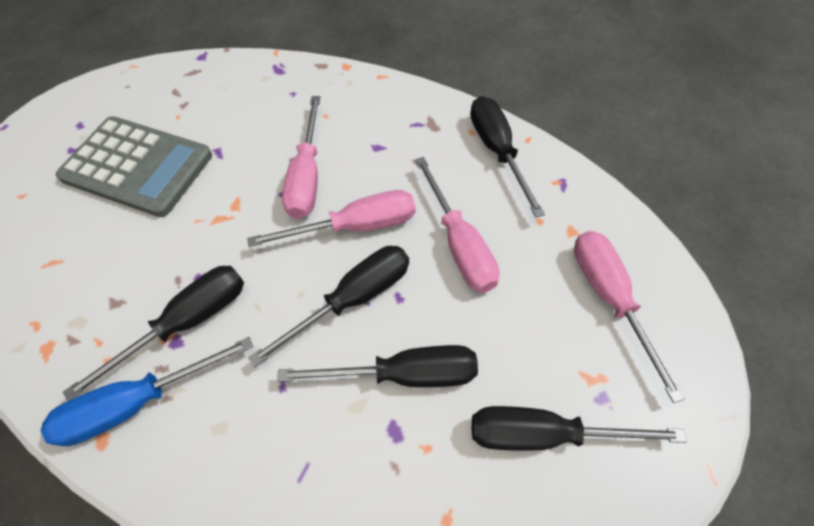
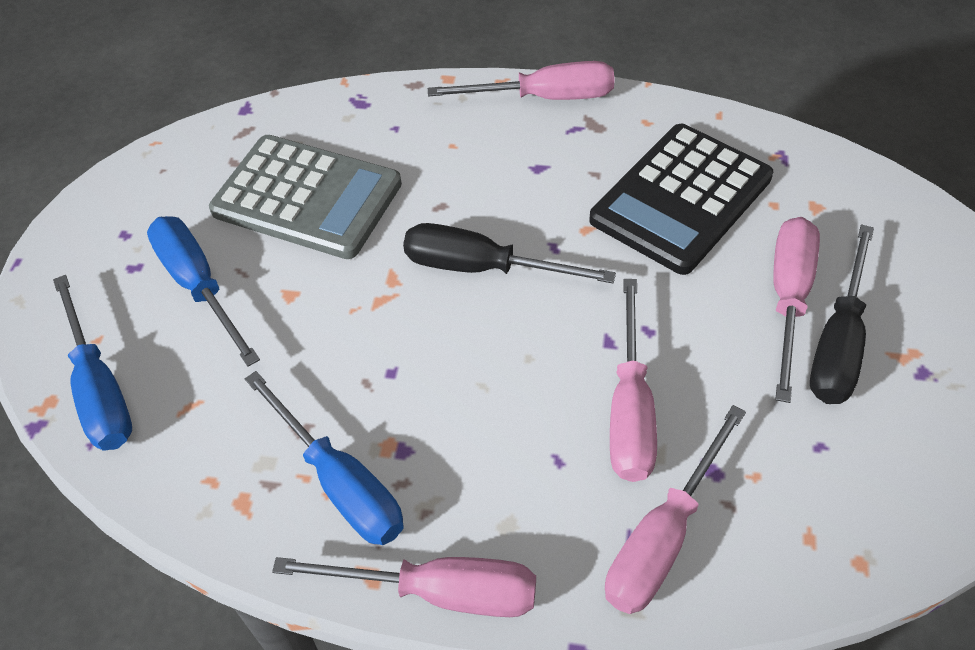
black calculator: none = 0 -> [589,124,773,275] = 1
black screwdriver: [62,266,244,401] [248,246,409,367] [277,345,478,387] [470,96,545,217] [472,406,687,451] = 5 -> [403,223,616,283] [810,224,874,404] = 2
blue screwdriver: [41,337,253,446] = 1 -> [53,275,132,450] [147,216,260,367] [245,371,404,545] = 3
pink screwdriver: [247,190,416,247] [282,96,320,219] [415,157,499,292] [574,231,685,403] = 4 -> [272,557,536,617] [428,61,615,100] [605,405,746,614] [610,279,657,482] [773,217,820,403] = 5

